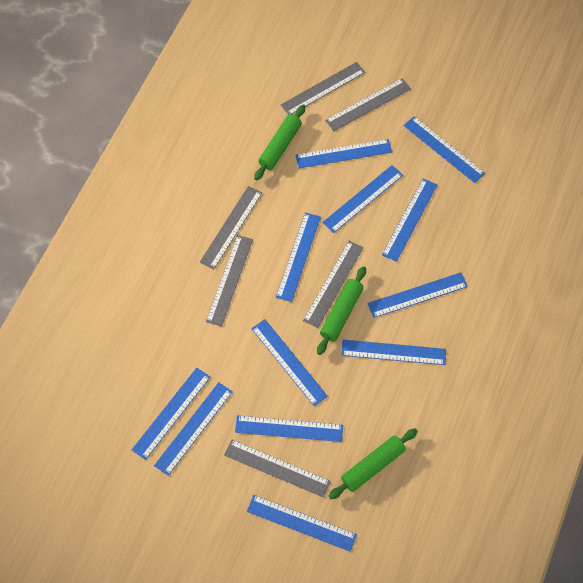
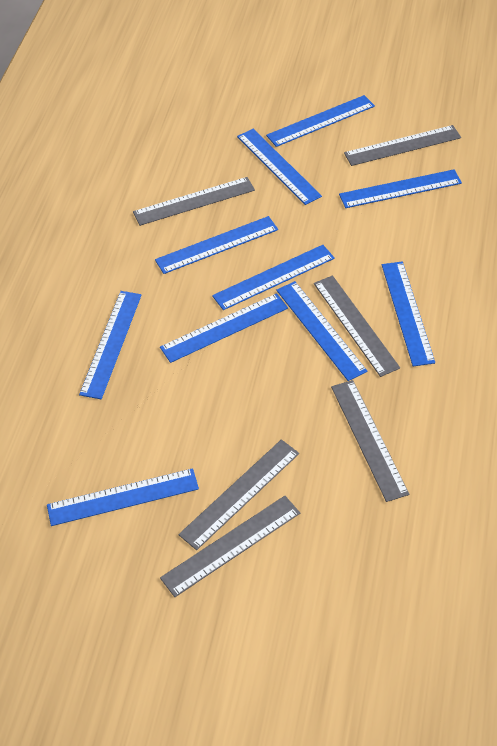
blue ruler: [132,368,210,460] [154,382,233,476] [235,415,343,442] [247,495,357,552] [251,319,328,406] [276,212,321,302] [295,139,392,168] [322,165,403,233] [341,340,446,365] [367,273,468,318] [382,178,437,262] [404,116,485,183] = 12 -> [47,468,199,526] [79,291,142,399] [155,216,278,274] [160,293,288,363] [212,245,335,310] [237,129,322,205] [266,95,375,147] [276,281,367,381] [339,169,462,208] [382,261,435,367] = 10
green rolling pin: [254,105,305,180] [317,266,366,355] [329,428,418,499] = 3 -> none = 0

